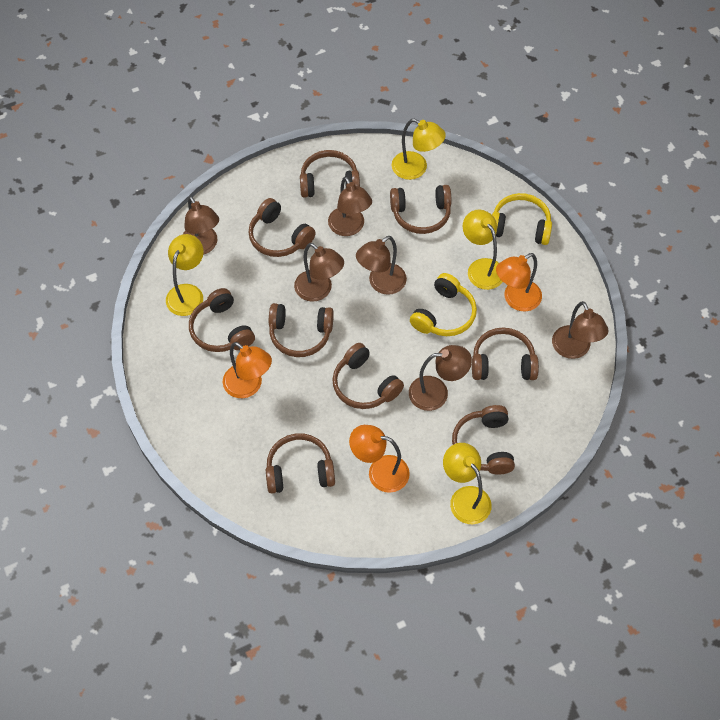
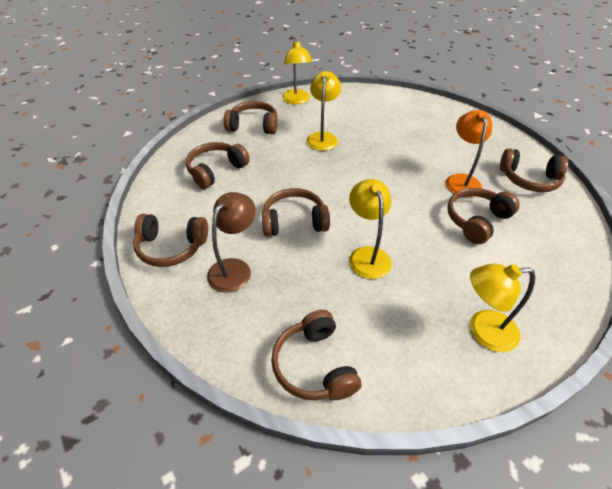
brown headphones: [189,288,255,352] [248,198,316,257] [266,433,335,494] [269,303,334,357] [300,150,360,198] [333,343,404,409] [390,185,451,234] [452,405,515,475] [472,328,539,380] = 9 -> [133,214,208,267] [186,142,250,189] [223,101,278,134] [262,188,330,236] [271,310,361,400] [447,188,519,244] [500,148,568,192] = 7
brown lamp: [183,196,219,255] [294,243,344,302] [328,176,372,236] [356,236,407,295] [409,345,472,411] [552,301,609,359] = 6 -> [207,192,256,293] = 1
orange lamp: [223,342,272,398] [349,425,410,493] [496,253,542,311] = 3 -> [446,110,492,197] = 1
yellow headphones: [410,273,477,336] [492,193,552,245] = 2 -> none = 0

